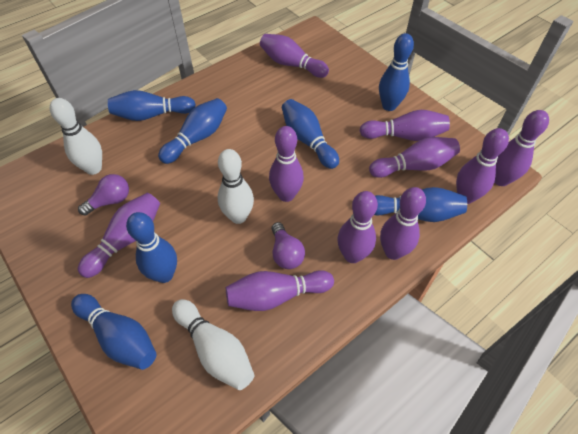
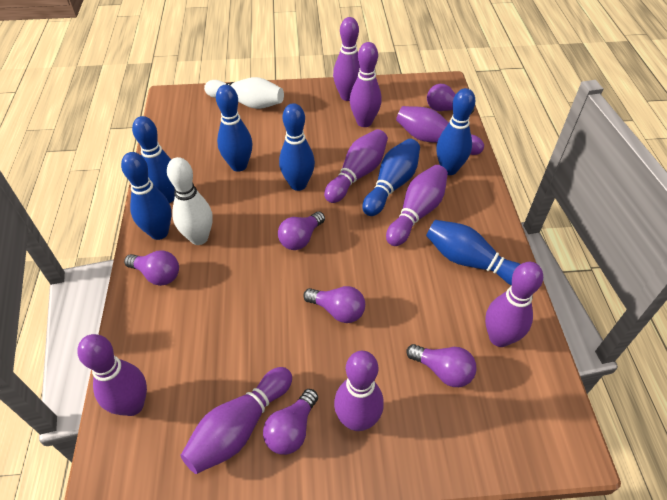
purple bowling pin: [78,193,160,278] [226,270,334,311] [260,34,329,78] [269,126,304,202] [338,191,378,263] [360,110,450,141] [369,137,460,178] [380,187,426,260] [456,128,509,204] [494,110,549,186] = 10 -> [77,334,147,416] [180,367,292,474] [324,129,388,203] [333,17,360,101] [334,351,384,431] [350,42,382,127] [386,165,448,246] [396,106,484,155] [485,262,543,347] = 9
purple light bulb: [78,174,129,216] [272,222,305,269] = 2 -> [124,250,179,286] [263,389,318,455] [278,211,325,250] [303,286,365,323] [406,344,477,387] [427,84,474,114] = 6
white bowling pin: [50,98,102,175] [172,299,254,390] [218,149,254,224] = 3 -> [167,157,213,245] [204,77,284,109] = 2

